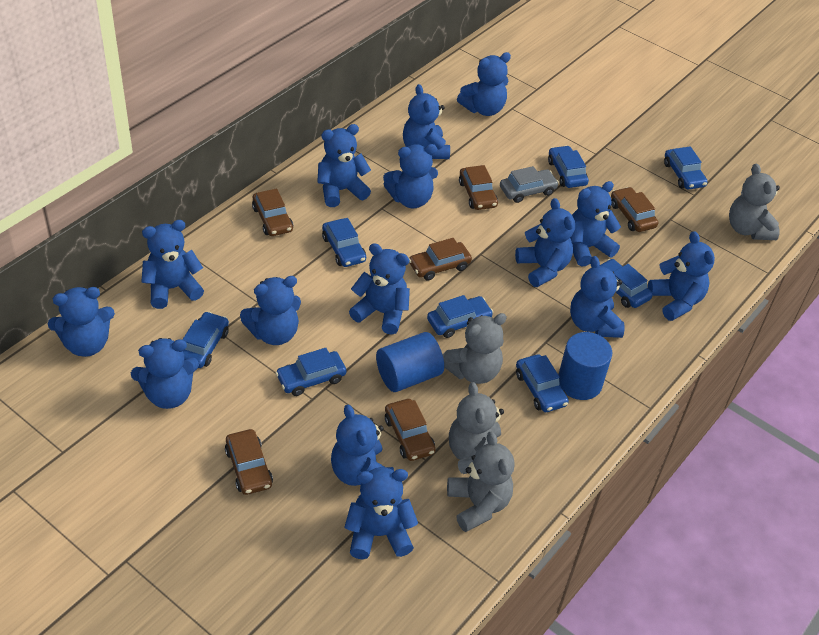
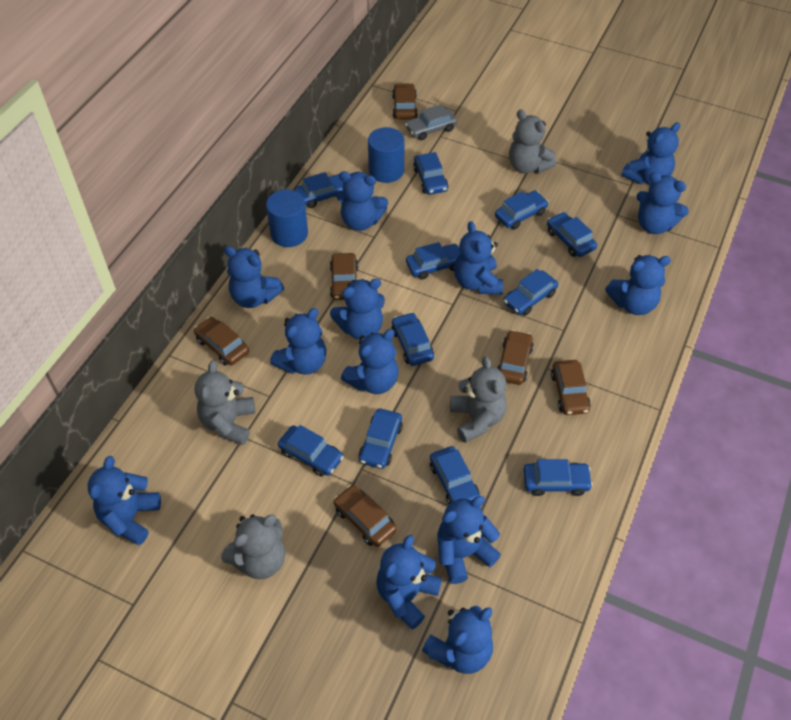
blue car: [182,311,229,368] [276,348,346,396] [322,218,366,267] [427,295,493,338] [516,354,569,412] [548,145,589,188] [600,259,653,308] [664,146,708,189] = 8 -> [278,425,344,477] [295,172,343,208] [359,409,403,469] [392,312,434,366] [406,242,460,280] [413,152,448,195] [430,446,480,504] [495,190,548,229] [503,269,558,316] [523,459,593,496] [547,212,597,257] = 11
blue teddy bear: [48,287,115,357] [131,338,199,409] [141,220,204,309] [240,276,301,345] [317,124,371,207] [331,404,394,486] [344,467,418,559] [349,243,410,335] [383,144,438,208] [403,84,450,159] [457,52,511,116] [515,198,575,287] [570,181,621,267] [570,256,625,338] [648,231,715,321] = 15 -> [88,456,161,545] [224,246,284,308] [270,308,326,375] [330,279,385,340] [336,171,388,231] [341,329,399,394] [376,535,442,630] [422,606,493,674] [437,496,501,584] [454,221,503,294] [605,255,671,315] [621,122,680,185] [636,172,689,234] = 13

